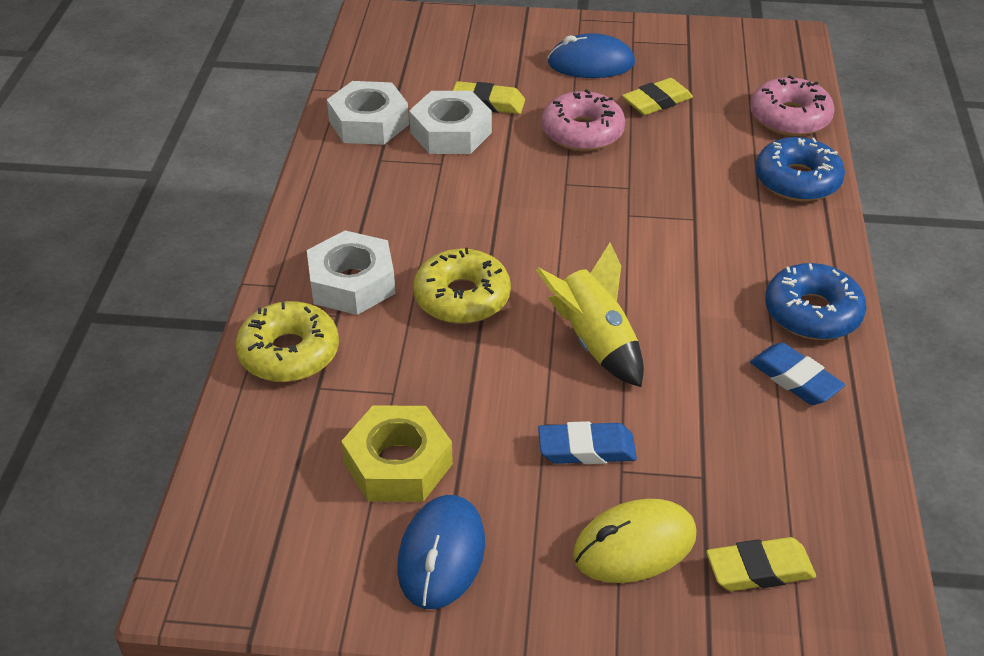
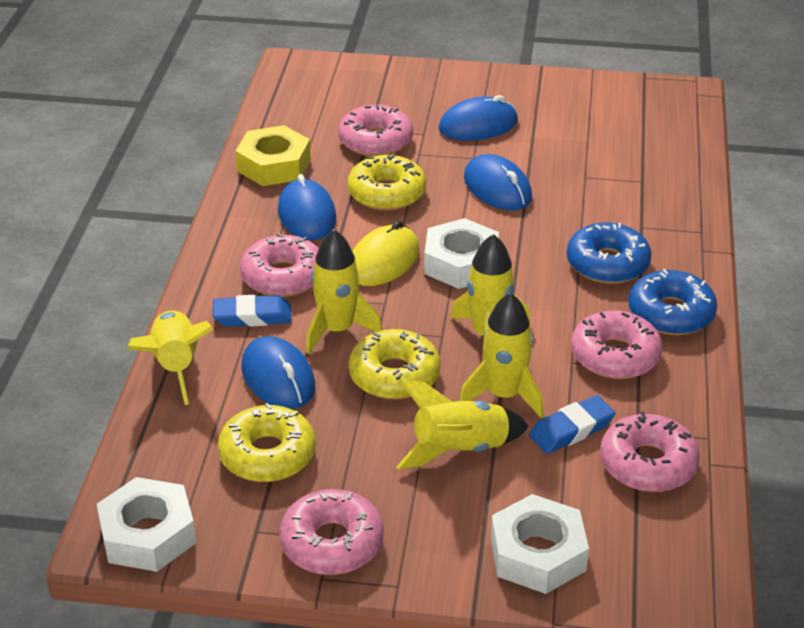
blue mouse: [397,495,485,609] [548,33,635,78] = 2 -> [241,336,315,409] [278,174,336,240] [439,95,518,140] [464,154,532,210] = 4
pink donut: [542,89,625,151] [750,75,835,136] = 2 -> [240,233,319,297] [279,489,384,575] [338,105,413,157] [571,310,663,379] [600,412,700,492] = 5
yellow donut: [236,301,339,382] [413,248,511,324] = 2 -> [217,403,316,482] [347,153,426,211] [348,329,441,400] = 3
yellow eraser: [453,81,525,114] [622,78,693,115] [706,537,816,591] = 3 -> none = 0
yellow rocket: [536,243,644,387] = 1 -> [127,310,213,405] [306,229,382,354] [397,378,529,469] [451,234,531,361] [459,292,544,418] = 5

